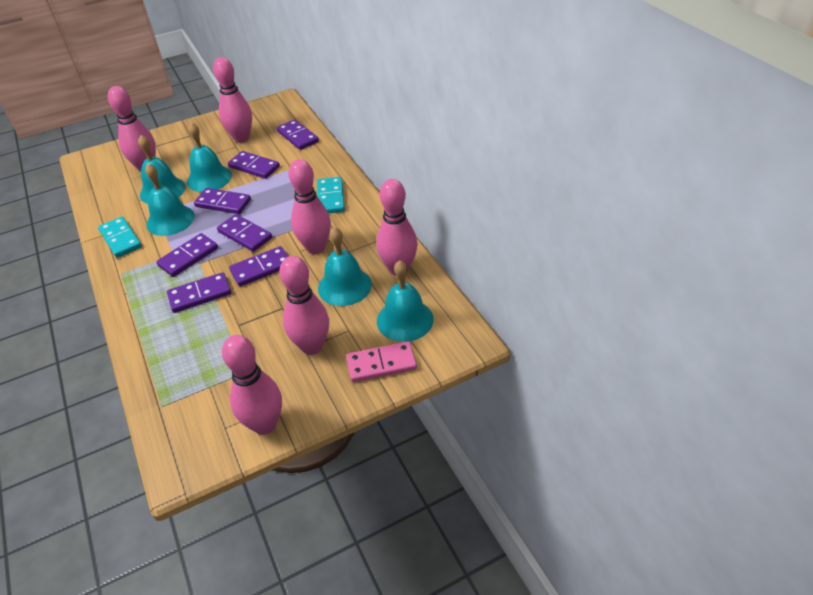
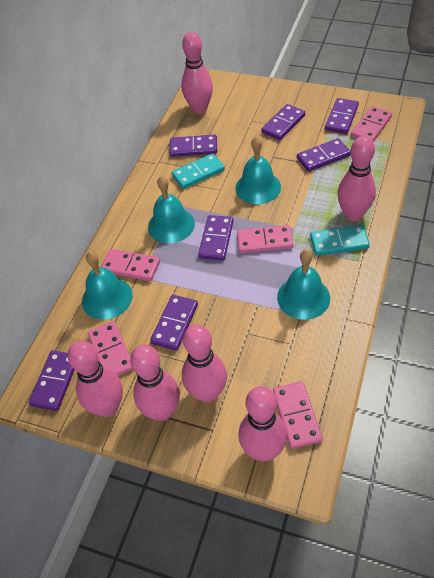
pink domino: [346,341,417,382] = 1 -> [88,321,133,376] [101,249,160,281] [237,225,293,253] [273,381,323,449] [351,106,392,142] = 5
turquoise bell: [138,135,186,204] [145,163,195,236] [187,123,232,192] [318,227,372,306] [377,260,433,342] = 5 -> [82,251,132,320] [148,176,195,243] [235,136,281,204] [277,249,330,320] = 4

